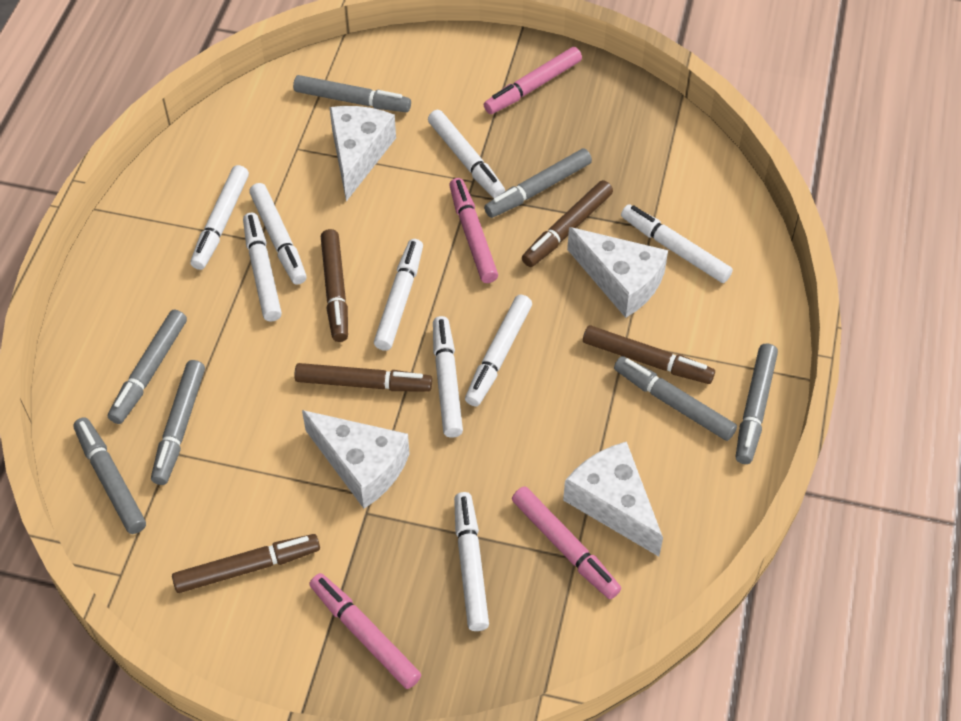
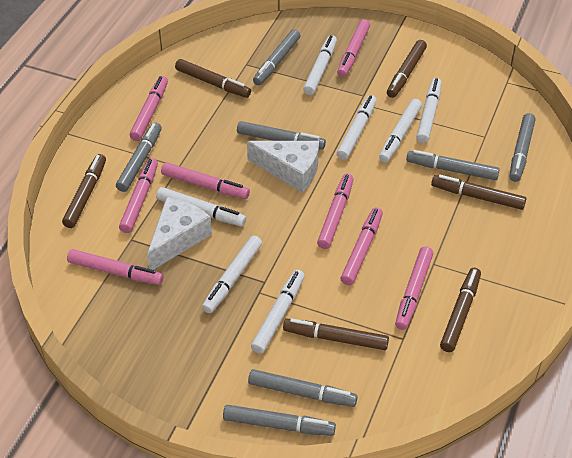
brown marker: [172,534,320,593] [294,363,432,392] [321,229,348,342] [522,180,613,267] [583,325,715,384] = 5 -> [62,154,106,228] [175,59,251,98] [283,318,389,350] [387,40,427,98] [431,175,526,210] [440,268,481,352] = 6
pink marker: [309,573,421,689] [449,178,498,283] [484,47,582,114] [512,486,621,599] = 4 -> [67,249,163,285] [119,158,158,233] [130,76,168,141] [161,162,250,199] [317,174,354,249] [337,19,370,77] [341,207,383,285] [395,246,433,330] = 8
white cheese: [302,410,409,509] [329,106,396,201] [563,442,663,557] [567,227,668,318] = 4 -> [147,197,212,270] [247,141,319,193] = 2
white marker: [190,165,249,270] [243,213,282,322] [249,183,307,285] [374,239,423,351] [428,110,505,198] [433,316,463,438] [454,492,489,631] [465,295,532,406] [621,204,733,283] = 9 -> [156,187,246,227] [202,236,262,313] [251,270,305,354] [303,35,337,95] [337,95,377,160] [379,99,422,162] [416,78,442,143] = 7

